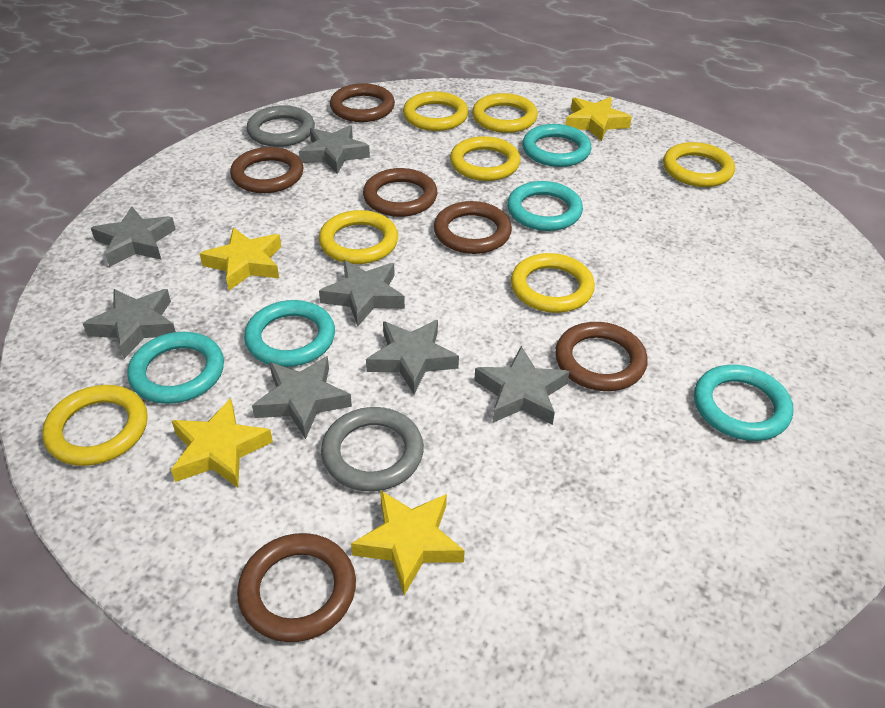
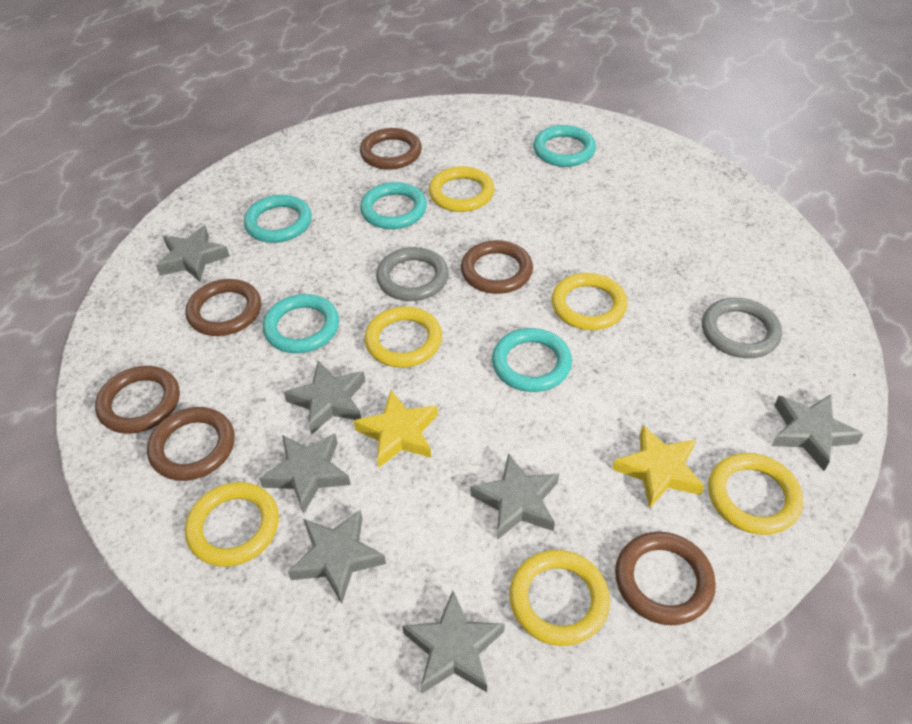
yellow ring: [42,385,148,466] [319,210,398,264] [403,91,468,131] [450,136,521,181] [472,93,538,133] [511,253,595,313] [663,142,735,187] = 7 -> [185,482,279,567] [364,306,442,368] [429,166,494,212] [509,550,610,646] [551,273,627,330] [708,453,803,535] = 6
yellow star: [171,398,273,487] [199,227,281,291] [351,490,465,595] [565,97,632,141] = 4 -> [354,391,438,467] [612,425,704,509] = 2

